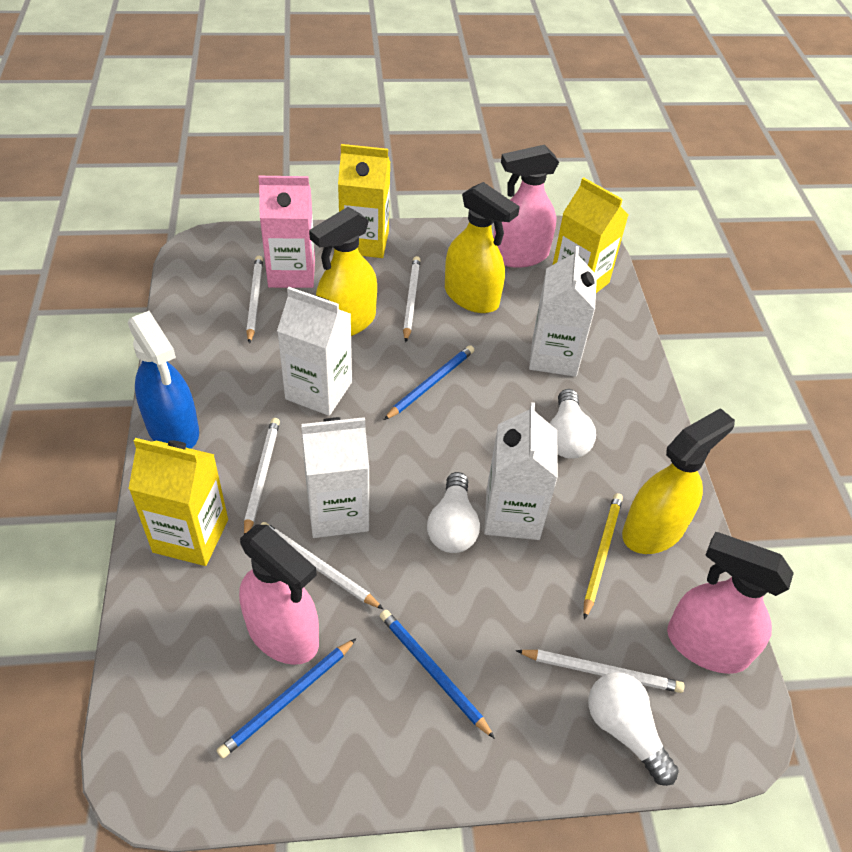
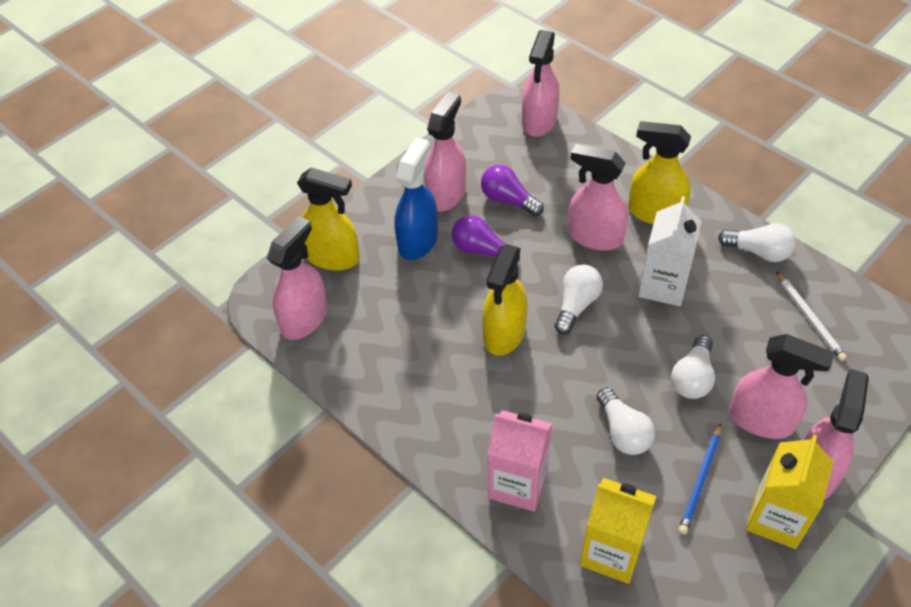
blue pencil: [217,638,357,758] [380,610,495,739] [384,345,474,420] = 3 -> [679,423,721,534] = 1
pink spray bottle: [239,525,319,665] [493,145,559,268] [667,532,794,674] = 3 -> [267,216,328,340] [424,91,466,212] [522,30,559,137] [568,144,628,251] [729,334,835,439] [804,369,869,500] = 6
purple light bulb: none = 0 -> [452,215,520,261] [481,165,544,216] = 2
white carton: [277,287,352,416] [301,417,369,538] [484,402,558,540] [529,246,597,377] = 4 -> [638,196,702,306] = 1
white light bulb: [427,472,480,553] [550,389,596,459] [588,672,679,786] = 3 -> [555,264,603,334] [597,387,655,455] [671,335,715,399] [718,223,796,262] = 4
white pencil: [244,418,280,534] [246,256,263,344] [260,522,383,609] [403,256,420,342] [516,650,684,693] = 5 -> [776,271,847,361] = 1
yellow carton: [128,438,228,566] [338,144,390,258] [553,177,628,293] = 3 -> [580,478,656,584] [746,435,834,549] = 2
yellow pencil: [583,493,623,620] = 1 -> none = 0

